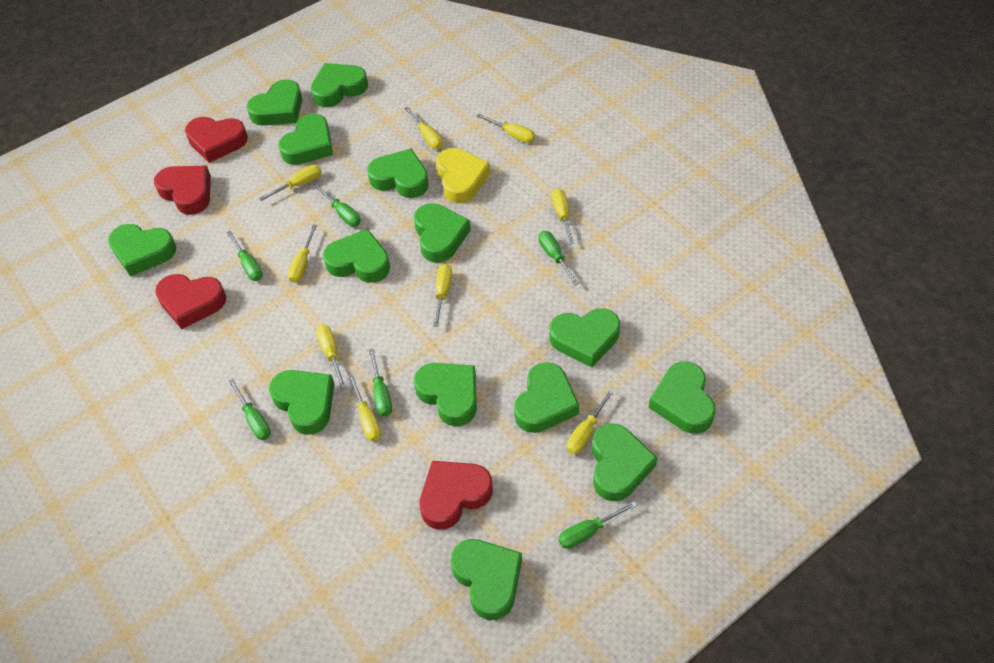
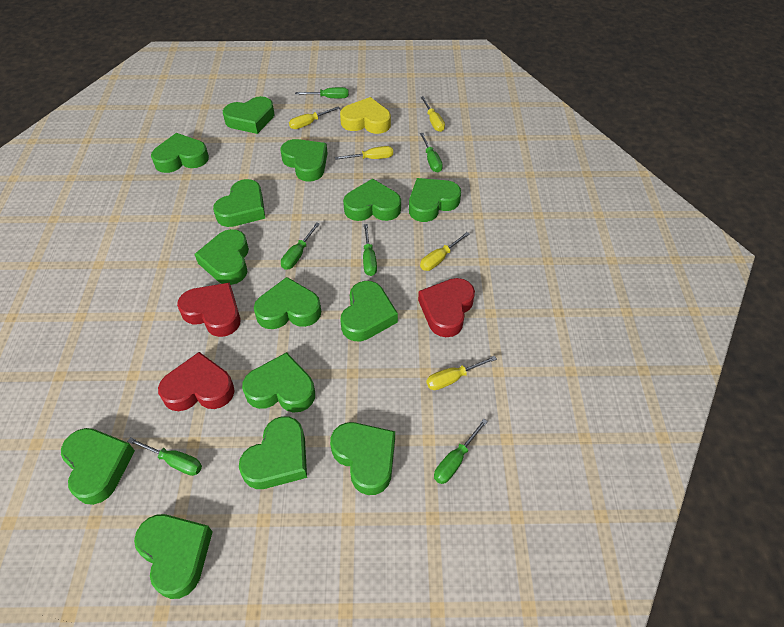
red heart: [154,166,211,215] [155,274,226,329] [185,117,248,163] [419,461,493,530] = 4 -> [158,352,235,411] [177,282,240,337] [418,278,475,337] = 3
yellow screwdriver: [259,165,322,201] [288,225,317,283] [316,325,346,388] [348,374,381,441] [404,107,443,149] [433,264,452,327] [477,114,536,143] [552,188,574,244] [567,389,614,455] = 9 -> [289,106,340,129] [335,146,393,160] [420,232,469,271] [421,96,445,132] [426,356,497,390] = 5

